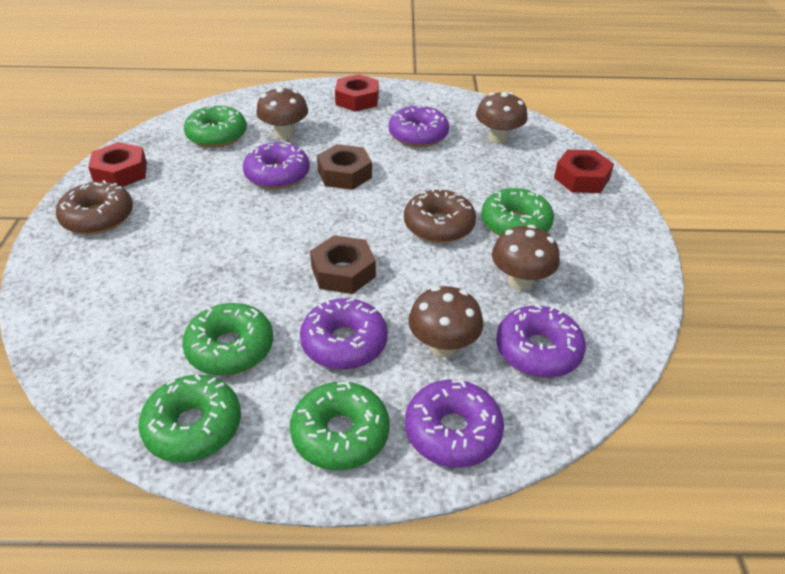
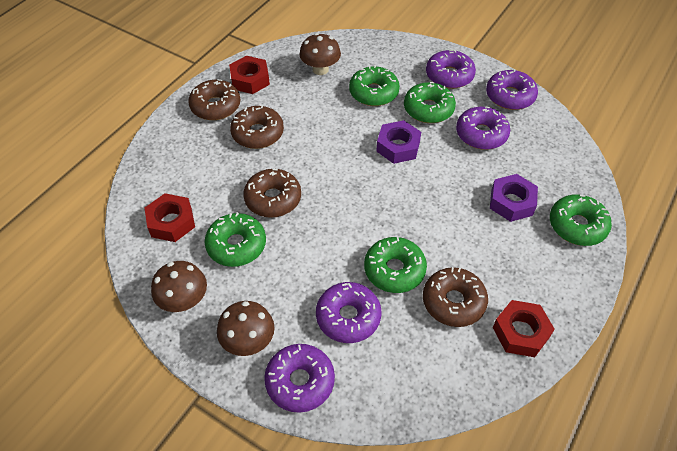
brown donut: [56,180,133,235] [404,187,476,243] = 2 -> [188,79,240,120] [230,105,284,149] [243,169,301,218] [423,267,488,327] = 4
brown mushroom: [256,87,308,139] [408,286,483,357] [476,92,528,144] [492,225,560,290] = 4 -> [151,261,207,312] [217,301,275,356] [299,33,341,75] = 3
brown nut: [310,235,376,294] [317,144,372,190] = 2 -> none = 0
purple nut: none = 0 -> [376,120,421,164] [490,174,538,222] = 2

